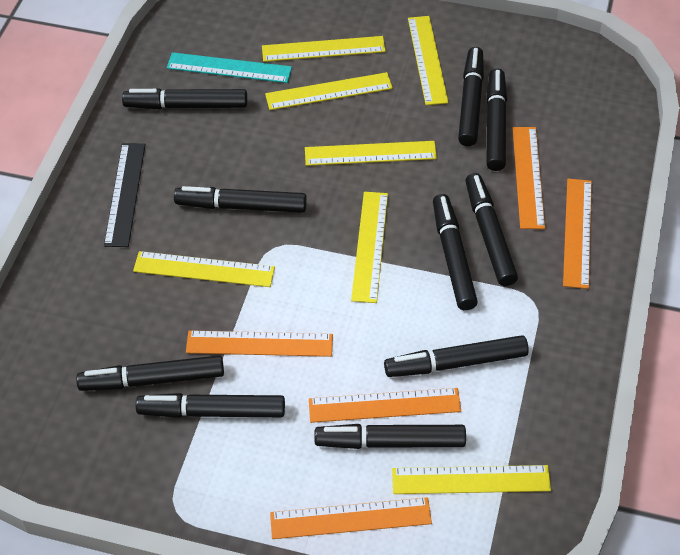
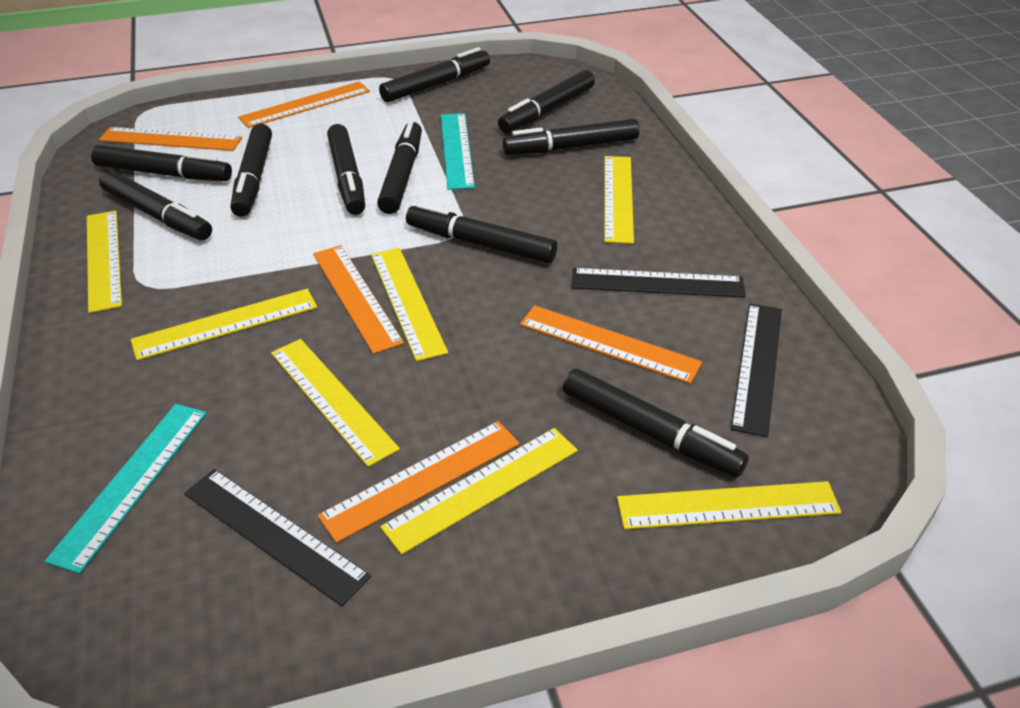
black ruler: [104,143,145,247] = 1 -> [184,469,371,606] [572,268,746,297] [731,304,782,437] = 3
turquoise ruler: [167,52,292,83] = 1 -> [44,404,207,574] [441,113,475,190] = 2

